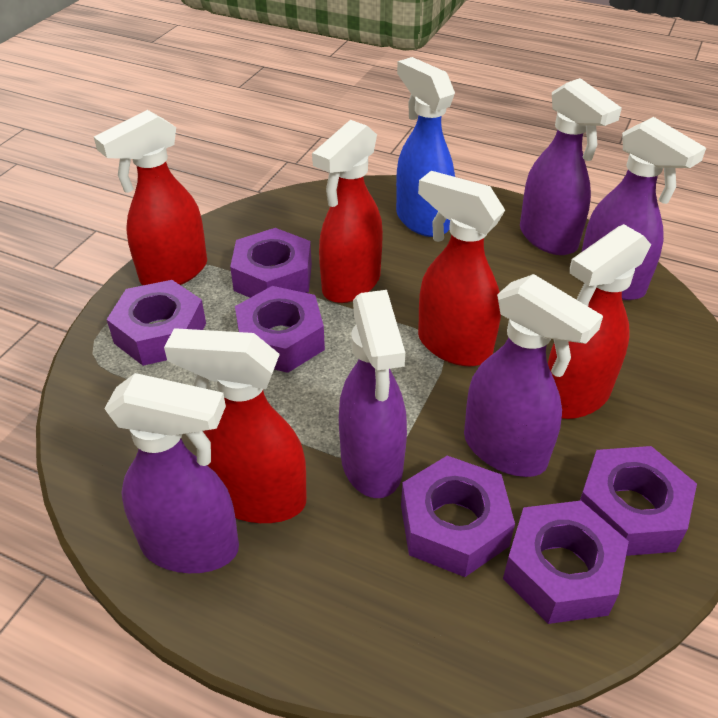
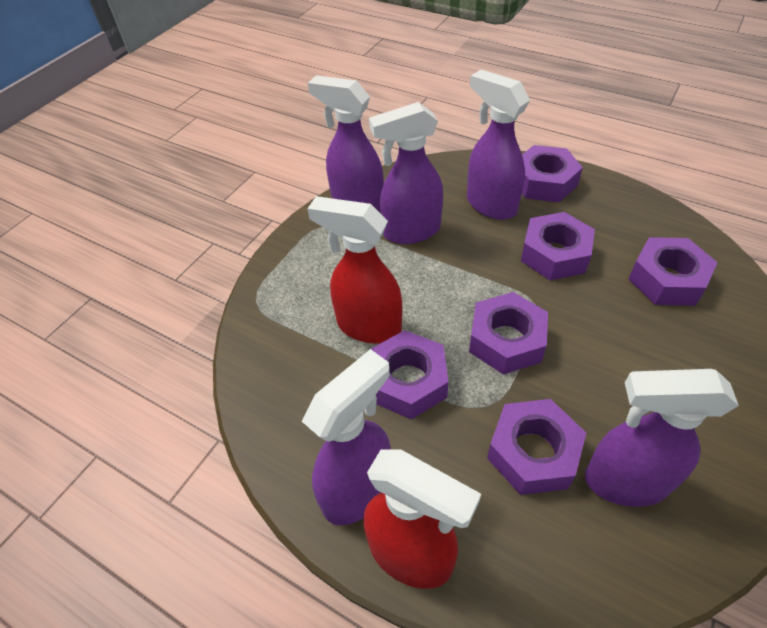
blue spray bottle: [396,57,455,237] = 1 -> none = 0
red spray bottle: [94,110,207,285] [164,328,307,523] [312,120,383,303] [418,171,505,366] [548,224,651,419] = 5 -> [307,196,402,344] [364,449,481,589] = 2

